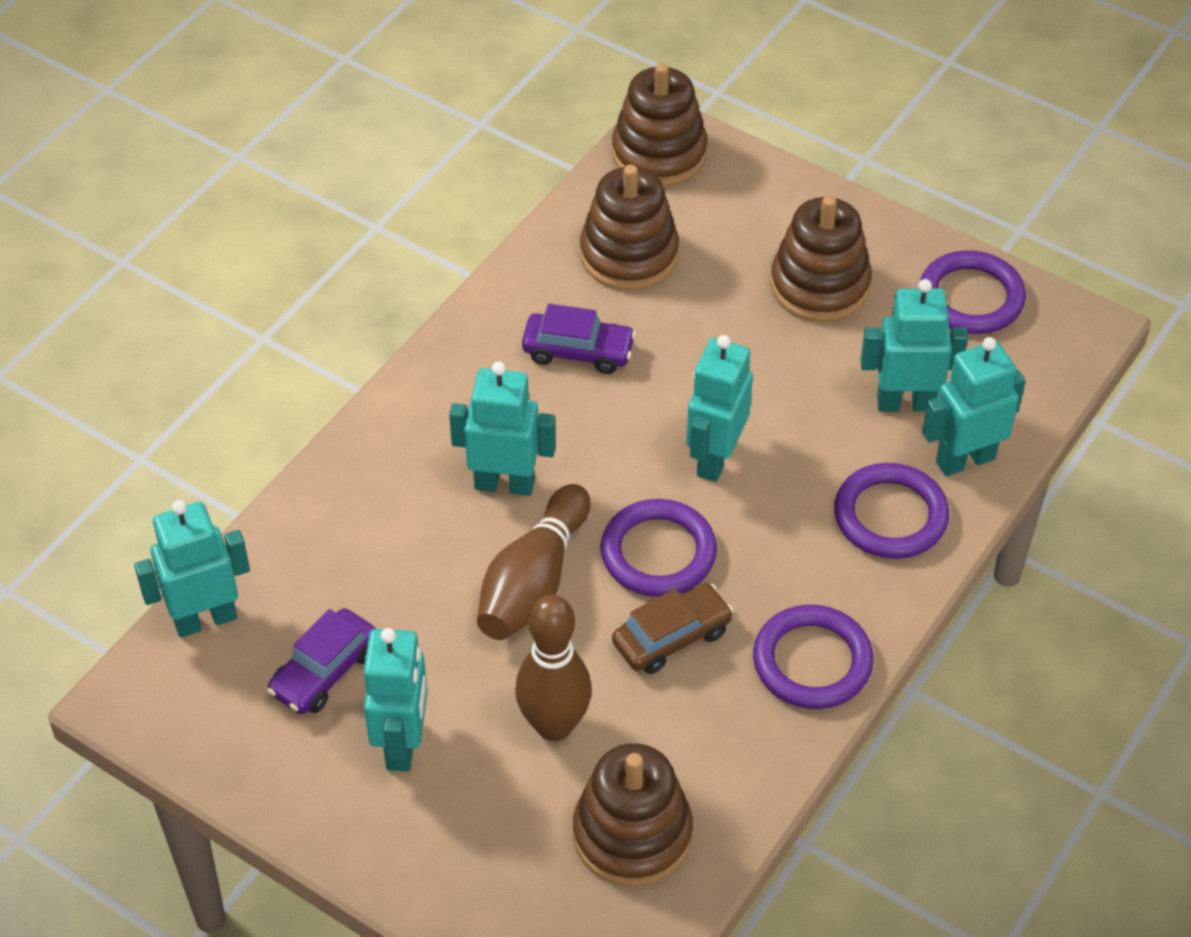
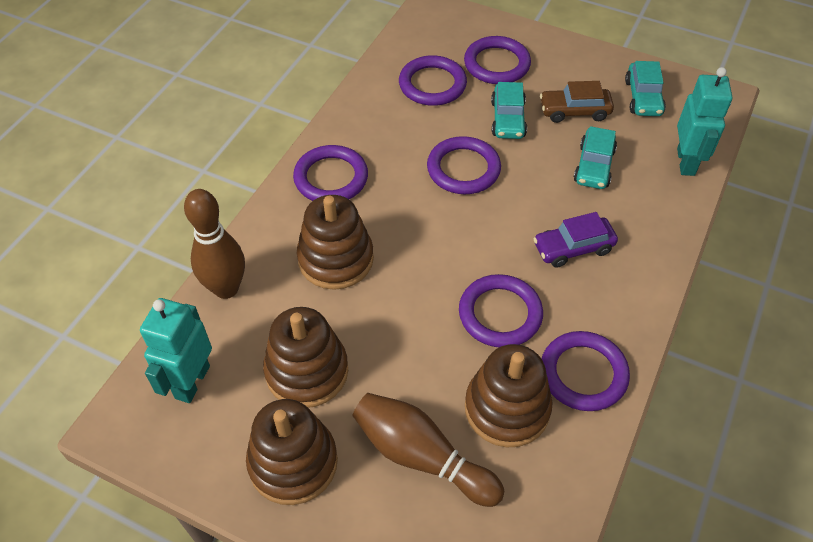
purple car: [267,608,376,714] [522,304,636,374] = 2 -> [534,212,618,268] = 1
purple ring: [601,499,717,597] [753,605,874,709] [834,463,949,559] [920,250,1026,334] = 4 -> [293,145,368,201] [399,55,467,106] [427,136,501,194] [459,274,543,347] [464,36,531,84] [542,331,630,411] = 6
turquoise car: none = 0 -> [491,82,527,139] [574,126,617,189] [625,61,666,116] = 3
turquoise robot: [134,500,250,637] [364,628,428,771] [449,362,556,496] [686,335,753,482] [861,279,968,411] [922,337,1026,476] = 6 -> [140,298,212,403] [677,67,733,176] = 2

